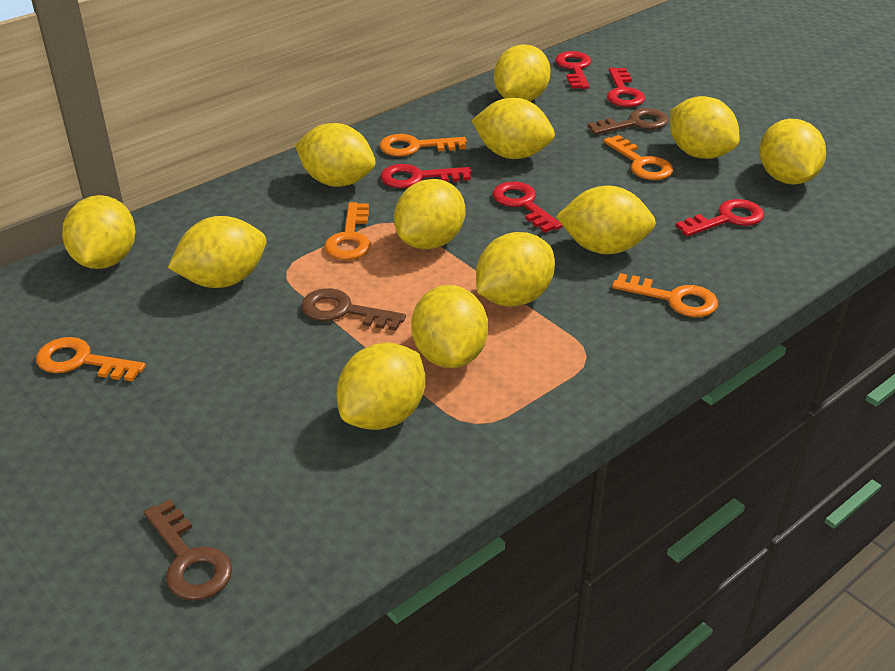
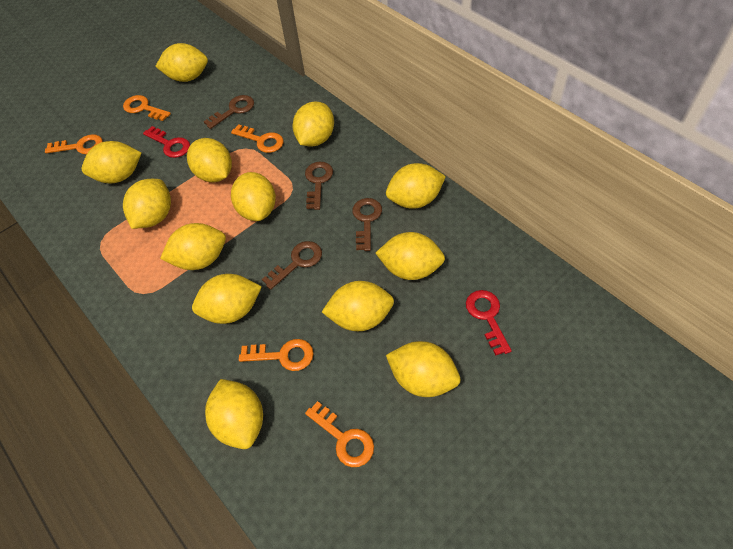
brown key: [144,500,232,601] [301,288,406,331] [588,108,669,135] = 3 -> [204,95,254,129] [262,241,322,290] [305,162,333,210] [352,198,382,251] = 4
red key: [381,164,471,188] [493,182,563,233] [555,51,591,89] [607,68,645,107] [676,199,764,237] = 5 -> [143,126,190,158] [466,290,512,355] = 2
yellow lemon: [62,195,135,269] [168,216,266,288] [295,123,376,187] [336,343,425,430] [394,179,465,249] [411,285,488,368] [472,98,555,159] [476,232,555,307] [494,44,551,101] [556,186,656,254] [670,96,740,159] [760,119,826,185] = 12 -> [82,141,141,183] [123,179,171,229] [155,43,208,82] [160,223,226,270] [187,138,232,182] [192,274,262,324] [205,379,263,449] [231,172,276,221] [293,102,334,147] [322,281,394,331] [376,232,445,280] [386,163,446,209] [386,341,460,397] = 13

